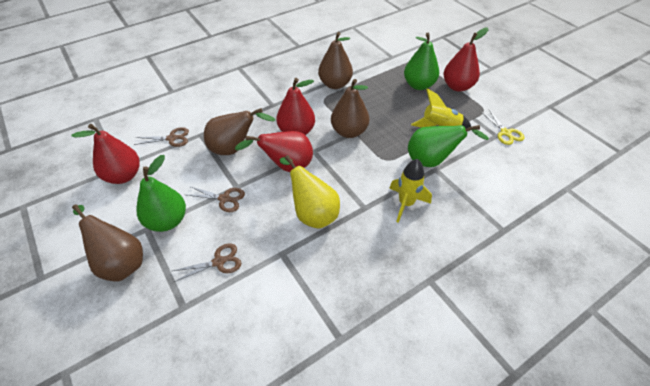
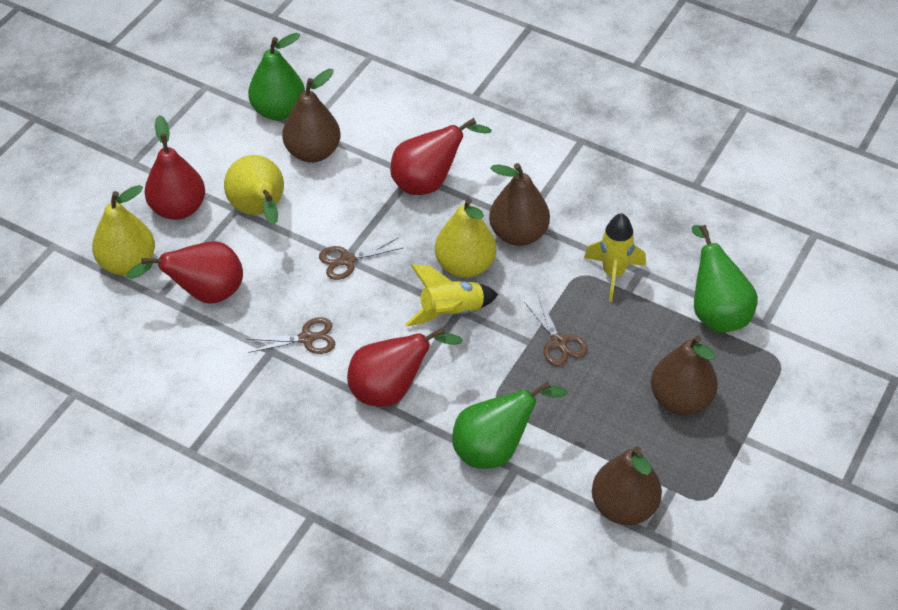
yellow pear: [280,155,340,229] = 1 -> [92,185,155,275] [224,155,284,225] [435,198,496,278] = 3
yellow scissors: [481,110,524,145] = 1 -> none = 0

